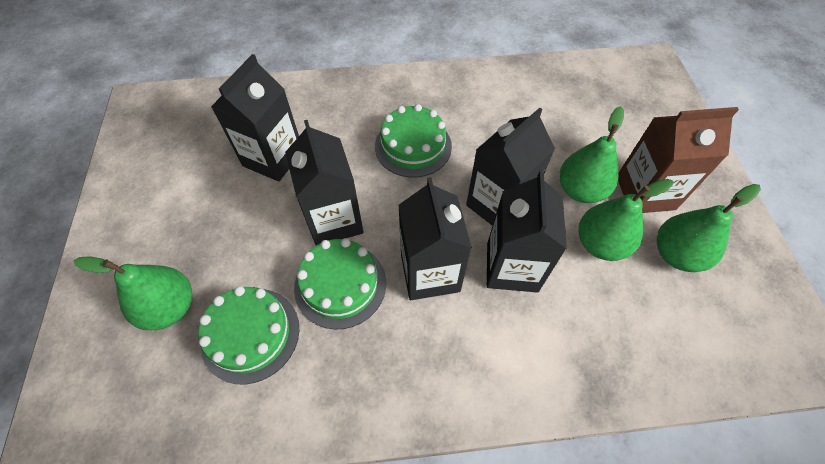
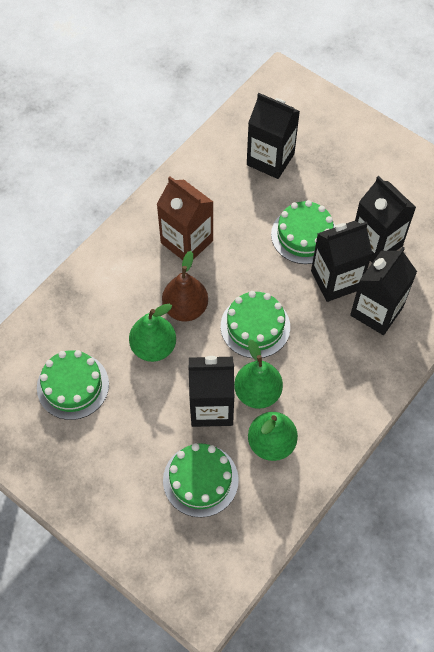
brown pear: none = 0 -> [162,251,208,321] = 1
green cake: [199,286,299,384] [294,238,386,330] [375,104,452,177] = 3 -> [37,350,109,420] [163,443,239,517] [221,291,290,358] [271,200,335,264] = 4
green pear: [73,256,192,330] [559,106,624,203] [578,179,673,261] [657,184,761,272] = 4 -> [129,304,176,362] [234,340,283,409] [248,412,298,461] = 3

